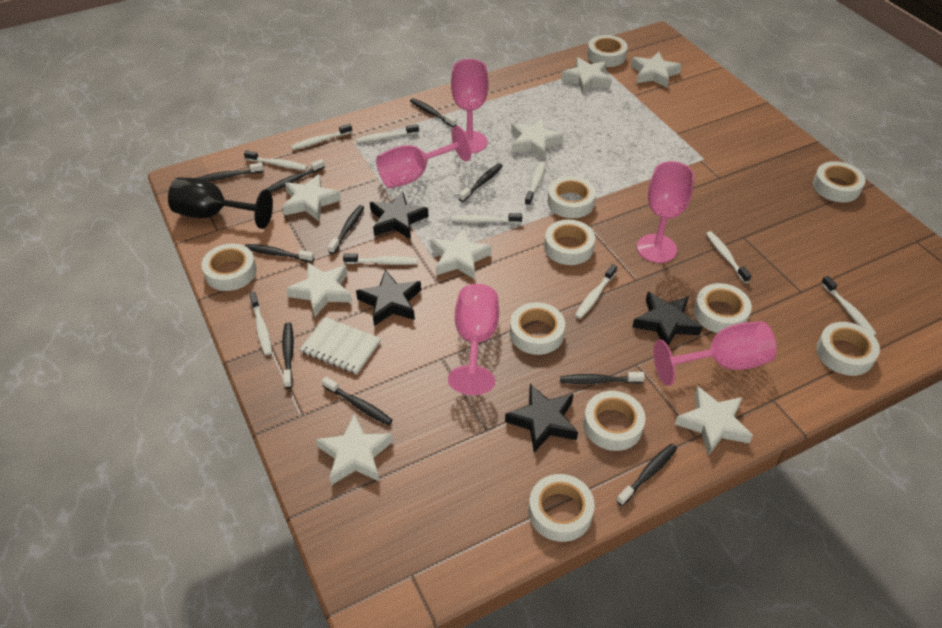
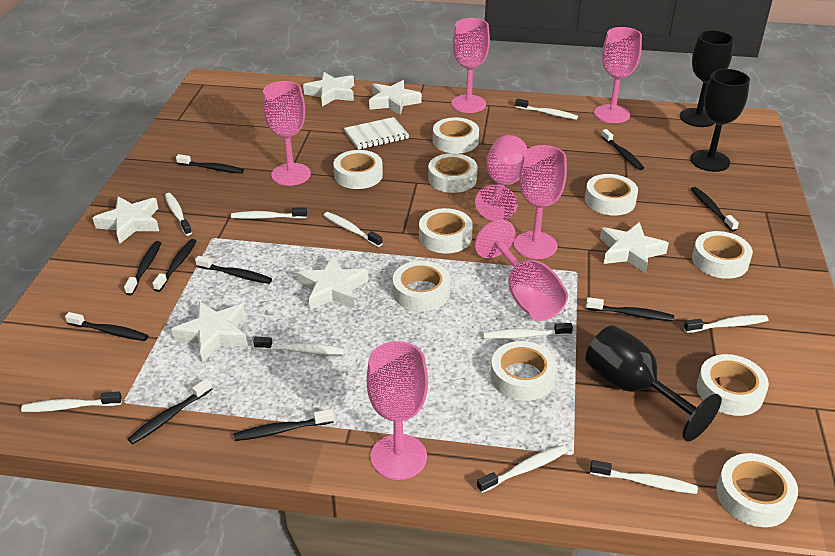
black goblet: [168,178,273,229] = 1 -> [585,325,722,441] [680,30,734,127] [690,69,750,172] = 3
black star: [356,269,421,326] [370,191,429,239] [505,384,578,453] [632,292,703,346] = 4 -> none = 0
pink goblet: [376,126,471,188] [448,284,499,395] [451,59,489,153] [637,161,694,263] [653,321,776,386] = 5 -> [263,81,311,186] [367,341,428,480] [451,18,490,113] [475,135,527,221] [475,220,568,321] [514,145,567,259] [594,27,642,123] = 7
white star: [282,174,341,221] [286,263,352,317] [316,414,393,485] [430,228,492,279] [511,118,564,160] [561,57,612,94] [631,52,682,88] [675,386,753,456] = 8 -> [93,196,159,244] [171,301,248,363] [297,256,369,310] [303,72,354,106] [369,80,422,115] [600,222,669,274] = 6

